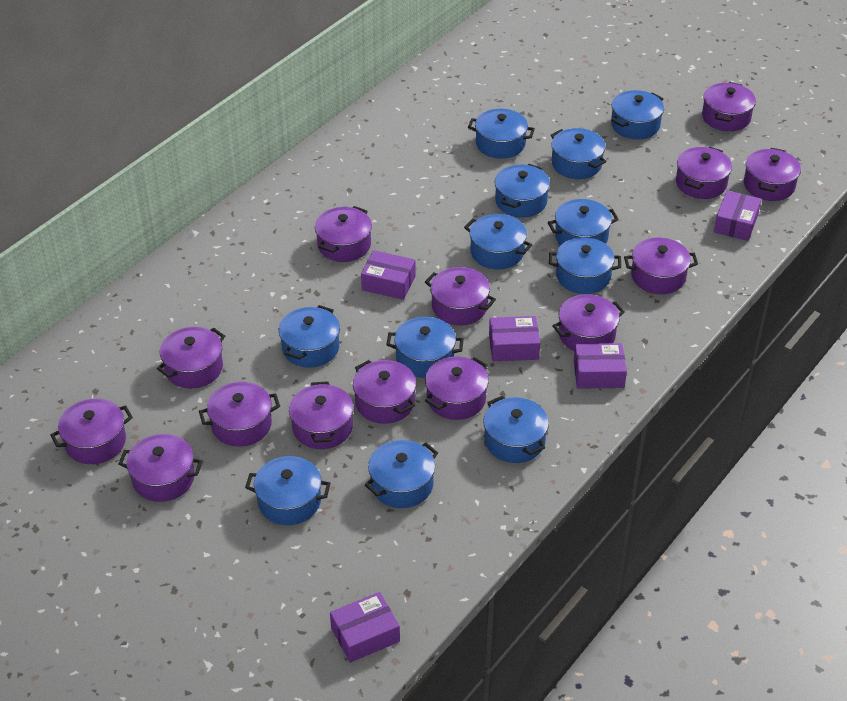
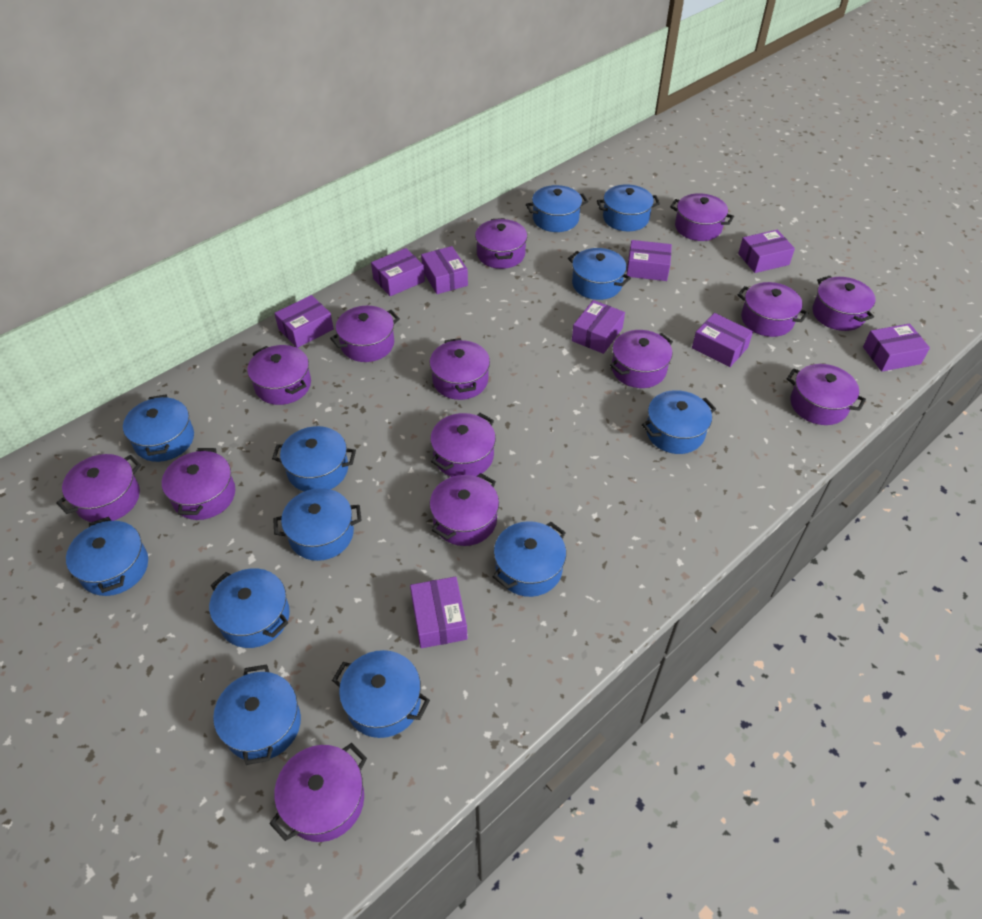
purple box: [330,592,400,663] [361,250,416,300] [489,316,540,361] [574,343,627,389] [714,190,761,241] = 5 -> [274,295,334,348] [371,248,425,296] [410,577,468,648] [421,246,468,294] [572,300,625,354] [627,240,672,281] [692,313,753,367] [738,230,795,273] [863,323,930,372] = 9

